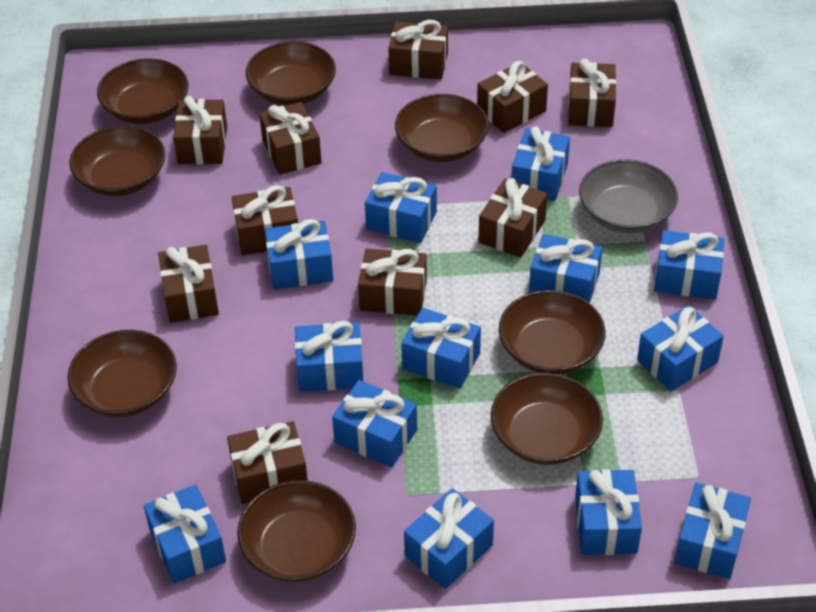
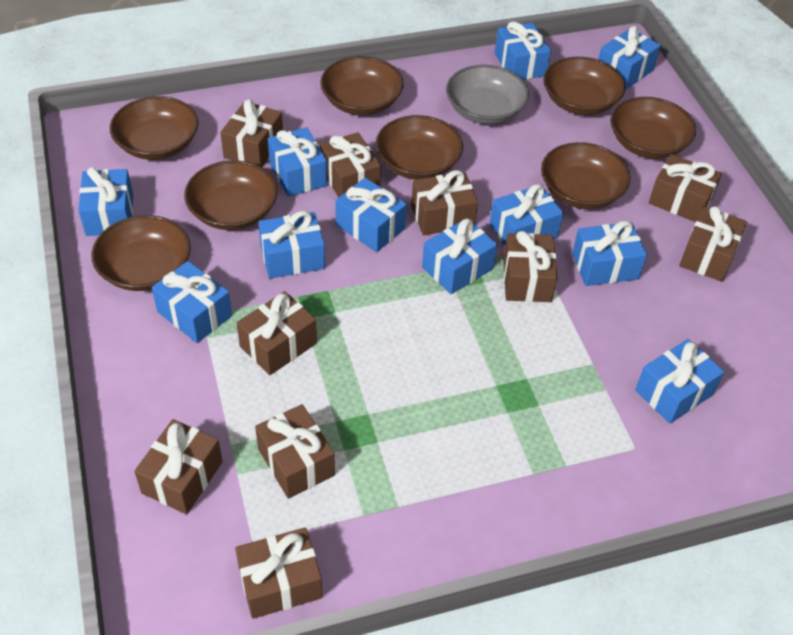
blue gift: [144,485,226,583] [265,219,333,289] [295,321,363,392] [332,380,417,467] [365,172,437,243] [401,308,481,389] [404,488,494,589] [511,126,570,201] [529,234,602,303] [575,469,642,555] [637,305,724,391] [654,230,724,300] [674,483,751,579] = 13 -> [78,167,133,236] [152,261,232,343] [258,211,325,279] [268,127,327,197] [335,178,407,252] [422,218,497,294] [489,184,563,246] [495,22,551,80] [572,221,647,286] [598,26,661,90] [635,339,724,424] = 11

